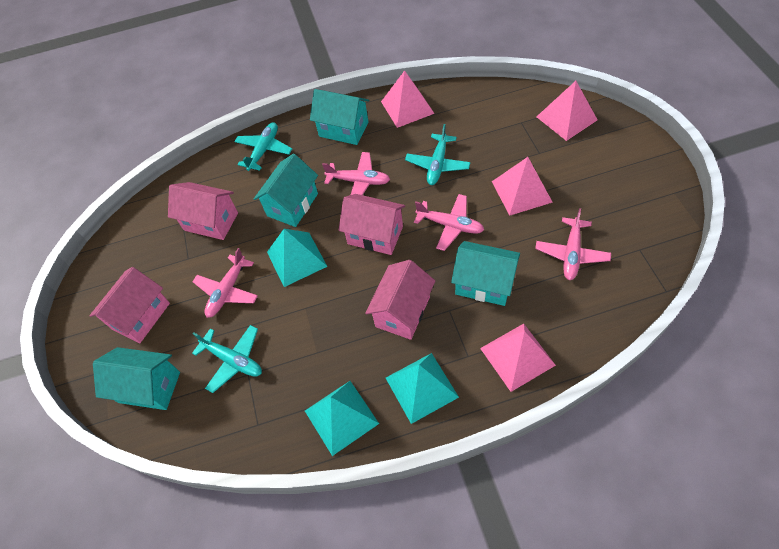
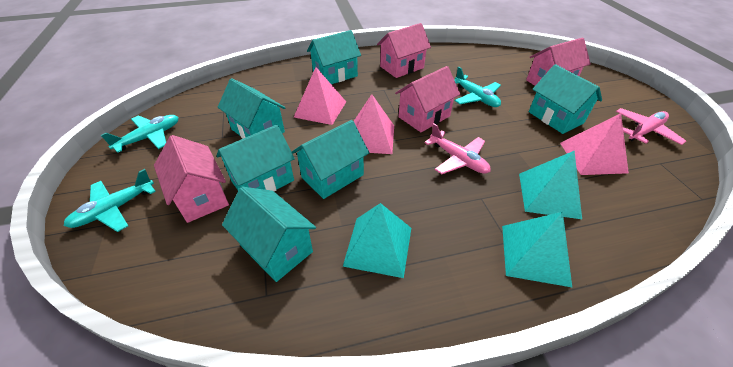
pink plane: [193,248,258,318] [322,152,390,195] [414,194,484,251] [535,208,611,280] = 4 -> [424,123,491,174] [616,108,686,145] = 2
pink pyramid: [381,70,435,128] [480,324,556,392] [492,157,553,216] [537,81,598,141] = 4 -> [294,67,346,125] [354,94,394,154] [560,113,629,175] = 3
turquoise house: [93,347,180,410] [254,154,318,227] [310,89,369,145] [451,241,520,306] = 4 -> [217,125,295,192] [218,78,285,139] [222,187,316,282] [292,120,369,199] [307,30,361,84] [529,64,602,134] = 6

